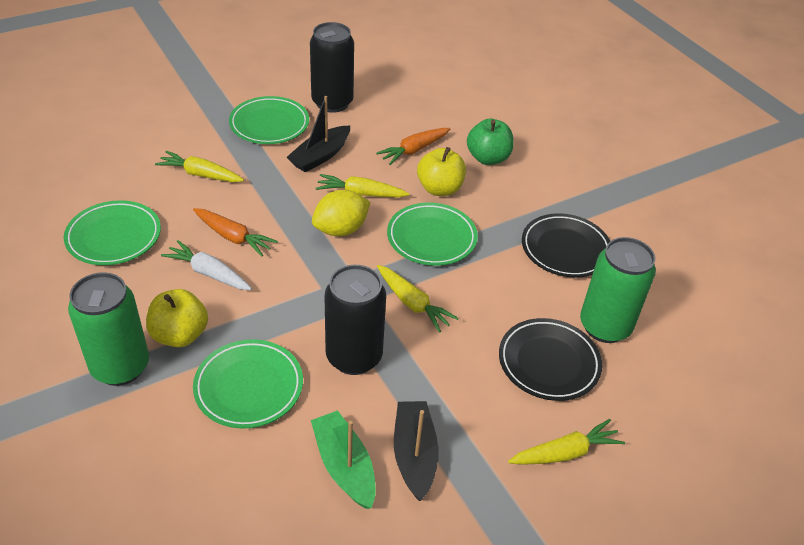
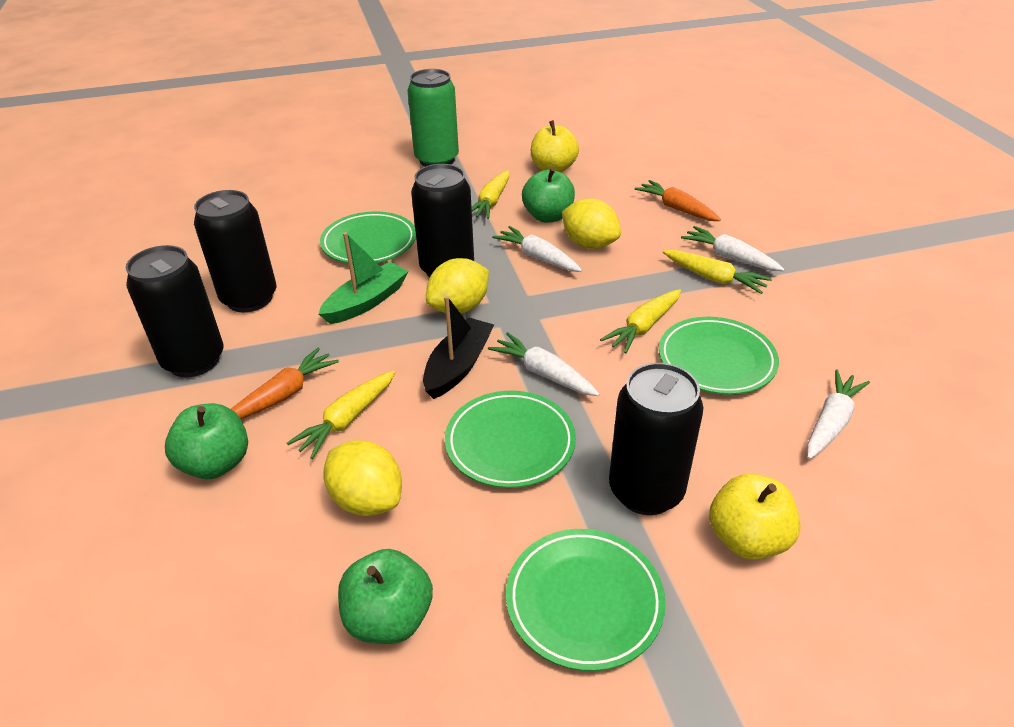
black boat: [287,96,350,172] [394,401,439,501] = 2 -> [423,296,494,399] = 1
black can: [310,22,354,113] [325,265,386,375] = 2 -> [126,245,223,377] [194,190,276,312] [411,164,474,278] [609,363,703,515] = 4
black plate: [499,318,602,401] [522,213,610,278] = 2 -> none = 0
green apple: [467,119,514,165] = 1 -> [165,403,248,479] [338,549,433,644] [522,167,575,223] = 3
green can: [68,272,149,386] [580,237,656,343] = 2 -> [408,69,459,167] = 1
white carrot: [161,240,252,290] = 1 -> [488,332,600,396] [492,226,582,272] [681,226,785,271] [807,369,870,459] = 4
yellow lemon: [312,190,370,236] = 1 -> [323,440,402,516] [426,258,489,314] [562,198,621,249] = 3

